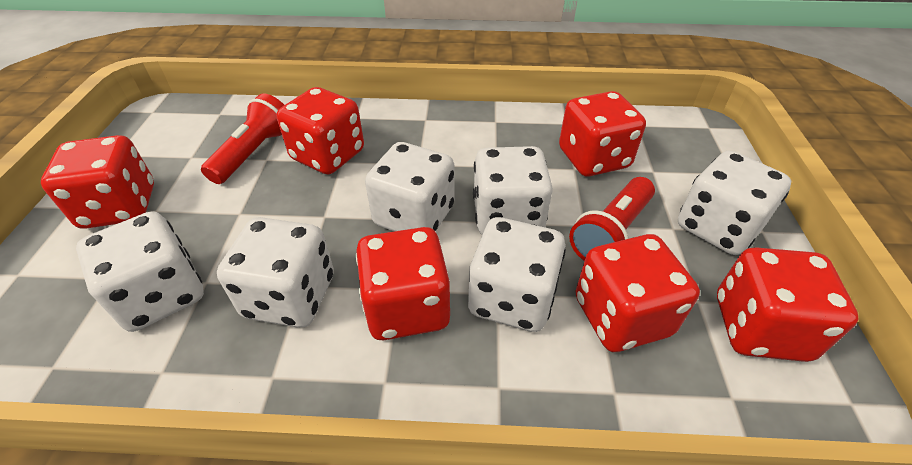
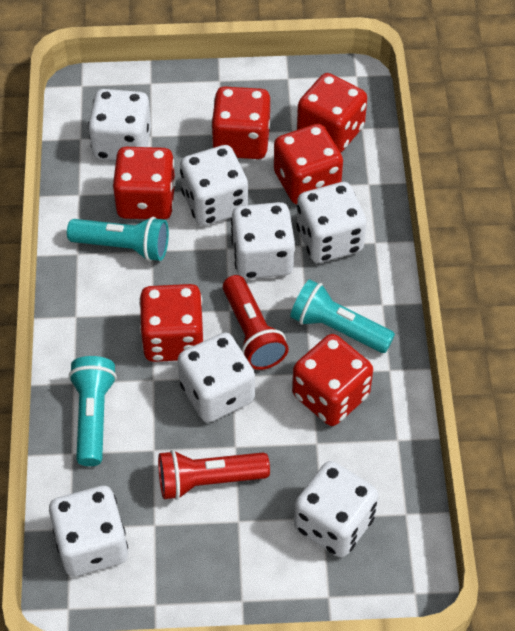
turquoise flashlight: none = 0 -> [67,217,169,261] [69,356,117,466] [290,279,395,353] = 3
white dice: [76,211,204,332] [217,217,334,328] [365,142,454,232] [468,217,566,332] [473,146,553,235] [678,150,791,255] = 6 -> [49,486,128,577] [88,89,151,161] [178,332,255,423] [180,145,248,226] [231,202,295,279] [294,461,379,558] [296,182,367,263] = 7

